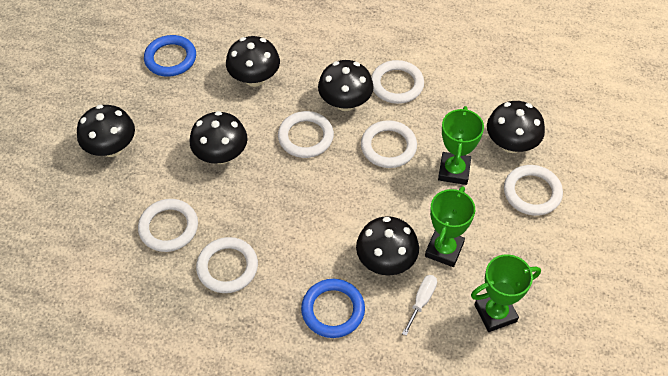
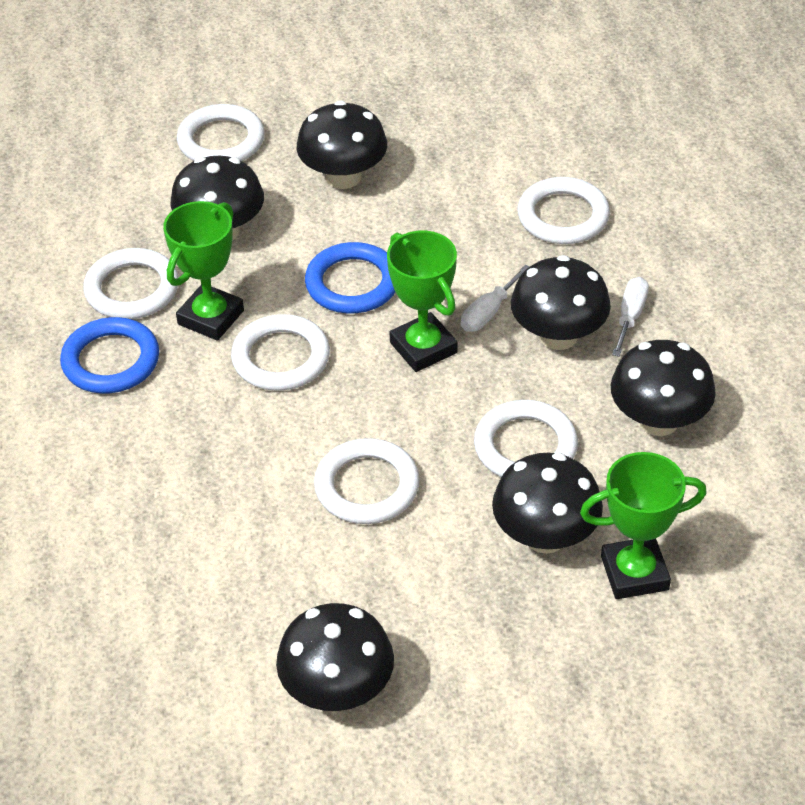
white screwdriver: [402,275,437,336] = 1 -> [461,264,530,332] [612,277,649,357] = 2

